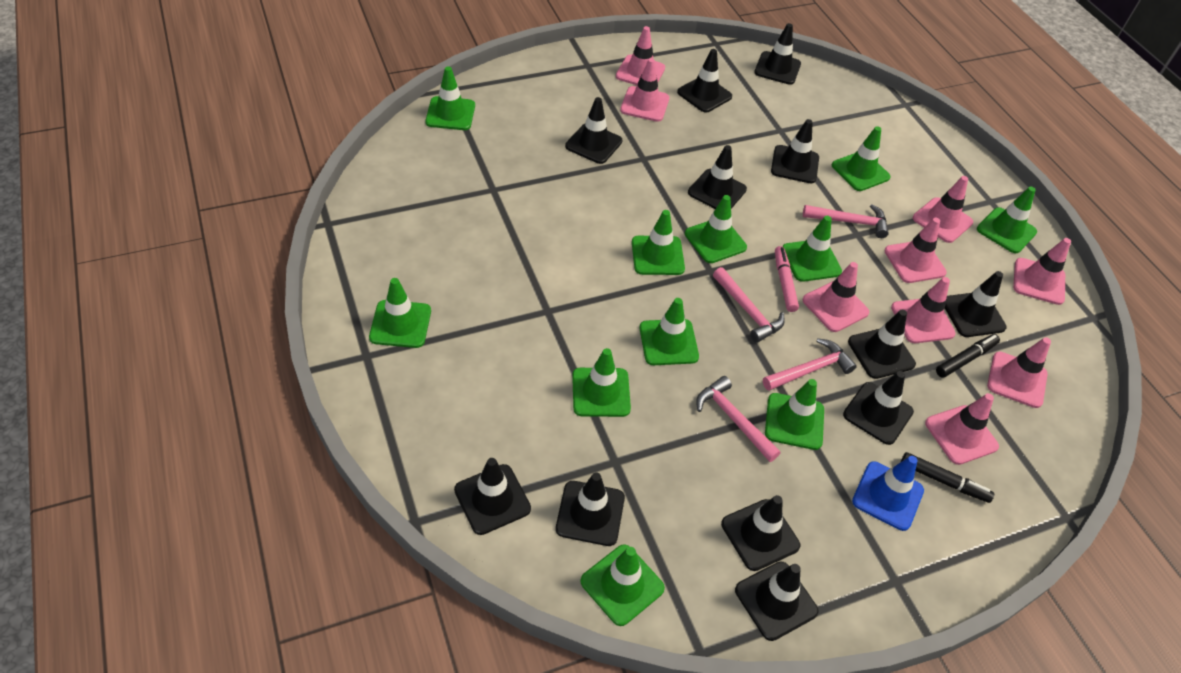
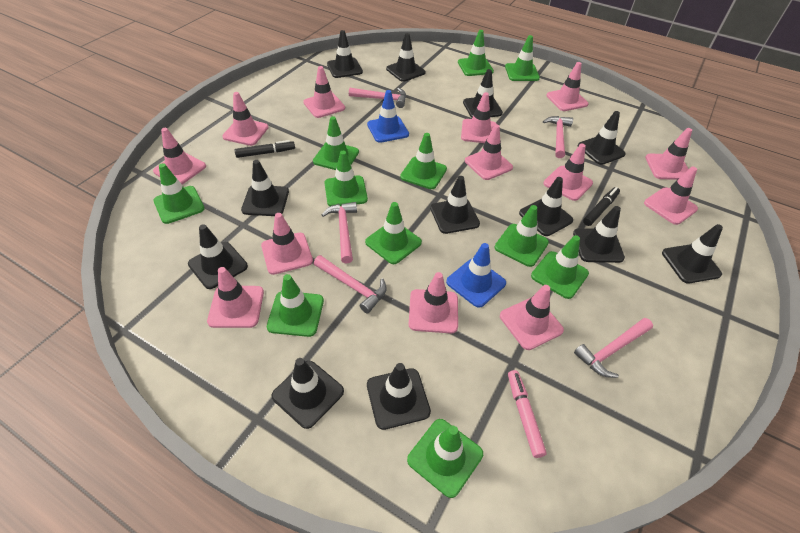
blue traffic cone: [852,456,924,531] = 1 -> [367,90,409,143] [446,243,506,308] = 2
pink hammer: [696,376,781,462] [713,267,785,343] [763,338,857,391] [803,204,889,238] = 4 -> [314,255,387,313] [322,202,357,264] [349,88,406,108] [543,116,573,158] [574,318,653,378] = 5
pink traffic cone: [616,26,665,85] [620,58,669,122] [802,262,869,332] [885,218,947,283] [891,277,956,343] [913,176,973,243] [925,393,999,465] [987,337,1051,408] [1013,238,1071,305] = 9 -> [153,128,206,184] [207,267,264,328] [222,92,269,146] [261,213,313,275] [303,66,345,118] [408,272,458,333] [461,92,496,143] [465,124,513,180] [500,285,564,350] [543,144,593,201] [546,62,588,111] [644,167,698,225] [645,128,692,180] = 13

